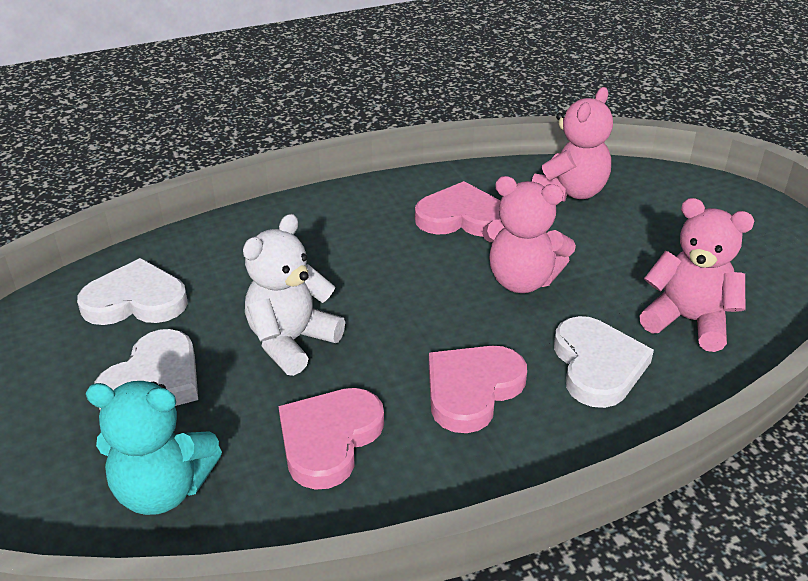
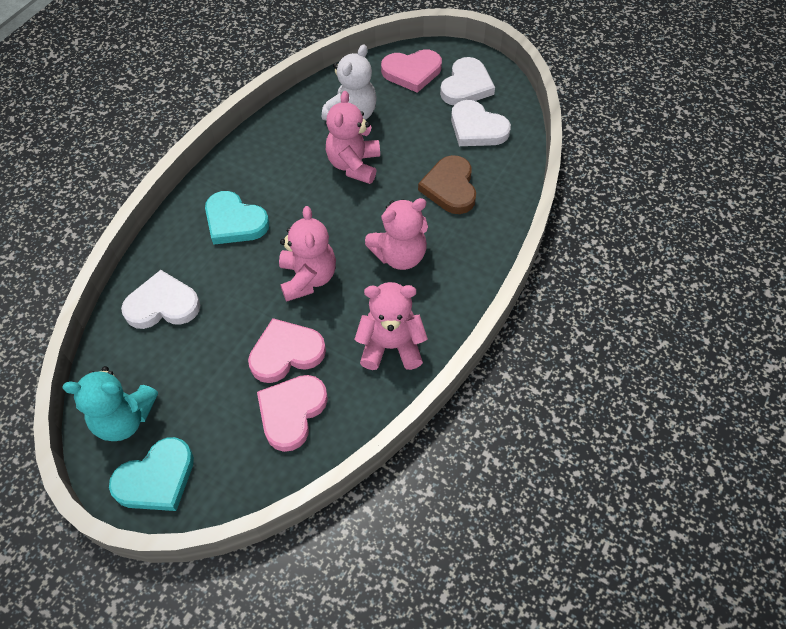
brown heart: none = 0 -> [418,155,476,214] = 1
pink teddy bear: [482,176,576,293] [532,87,613,202] [639,198,755,352] = 3 -> [279,206,336,302] [326,91,380,184] [354,282,428,370] [365,198,428,270] = 4
turquoise heart: none = 0 -> [109,437,194,511] [205,191,269,245] = 2

